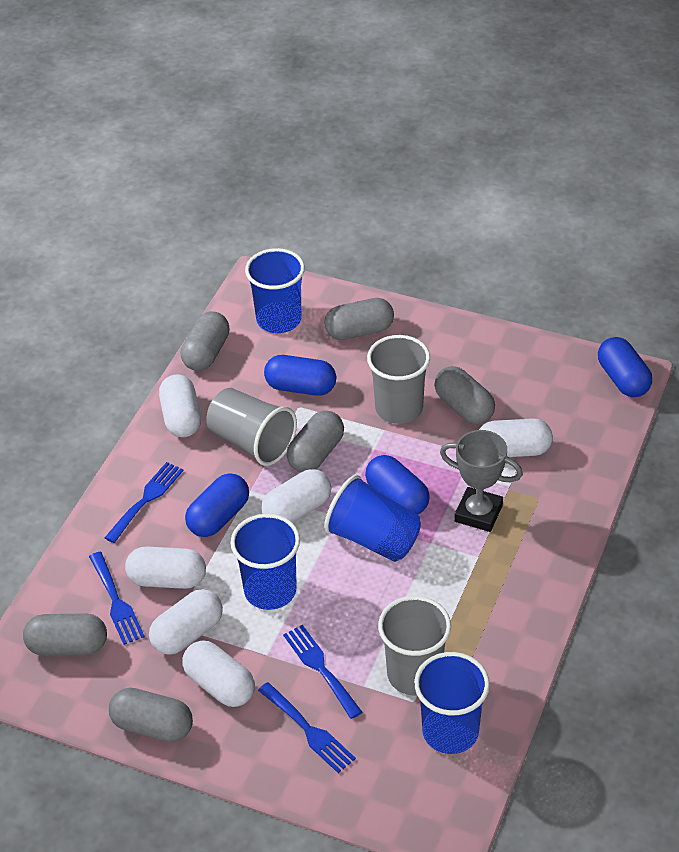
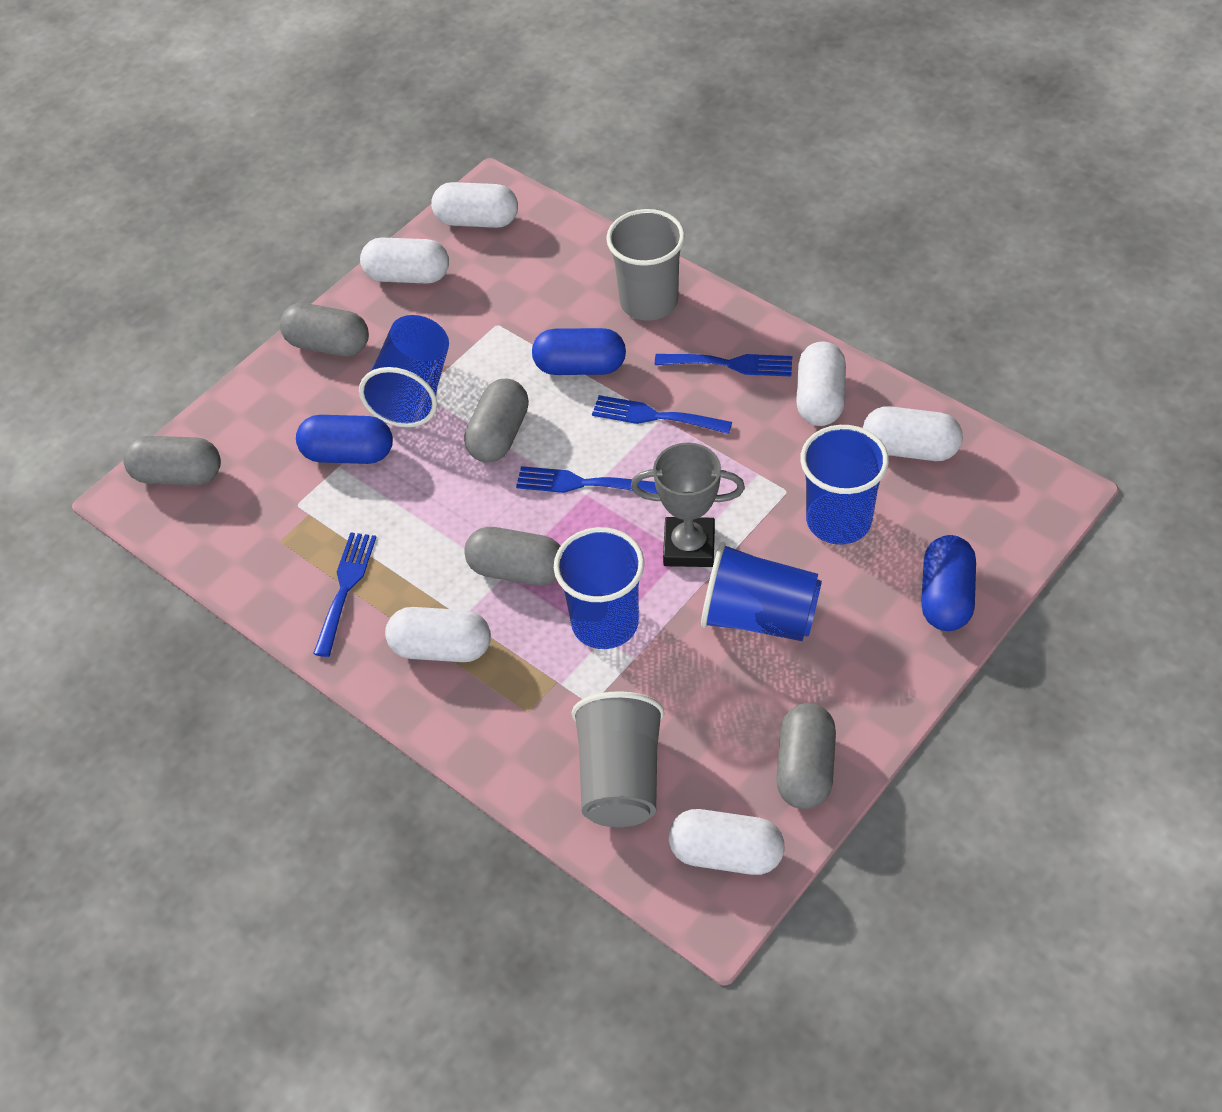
blue capsule: [185,473,249,537] [264,355,336,396] [365,455,430,515] [598,337,652,397] = 4 -> [296,415,393,464] [532,328,626,375] [921,535,976,631] = 3
grey capsule: [23,613,107,656] [109,688,193,742] [181,311,230,371] [287,411,344,472] [324,298,394,340] [434,366,495,424] = 6 -> [123,436,221,485] [280,303,369,356] [464,379,529,463] [464,527,560,586] [776,703,836,809] = 5
grey cup: [206,388,297,466] [367,335,430,424] [378,596,451,695] = 3 -> [571,691,664,827] [606,209,685,321] = 2

